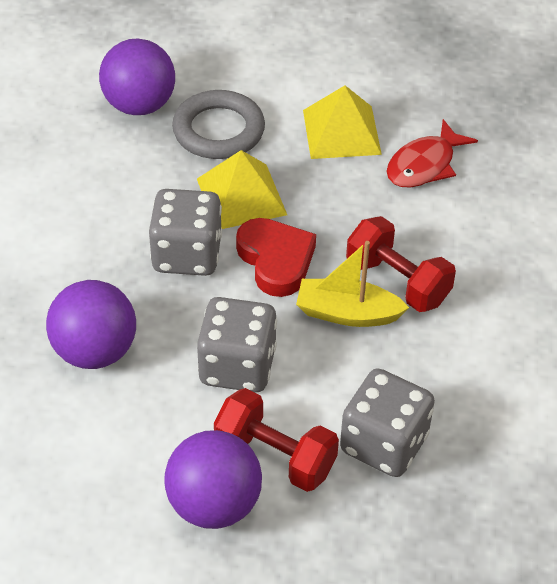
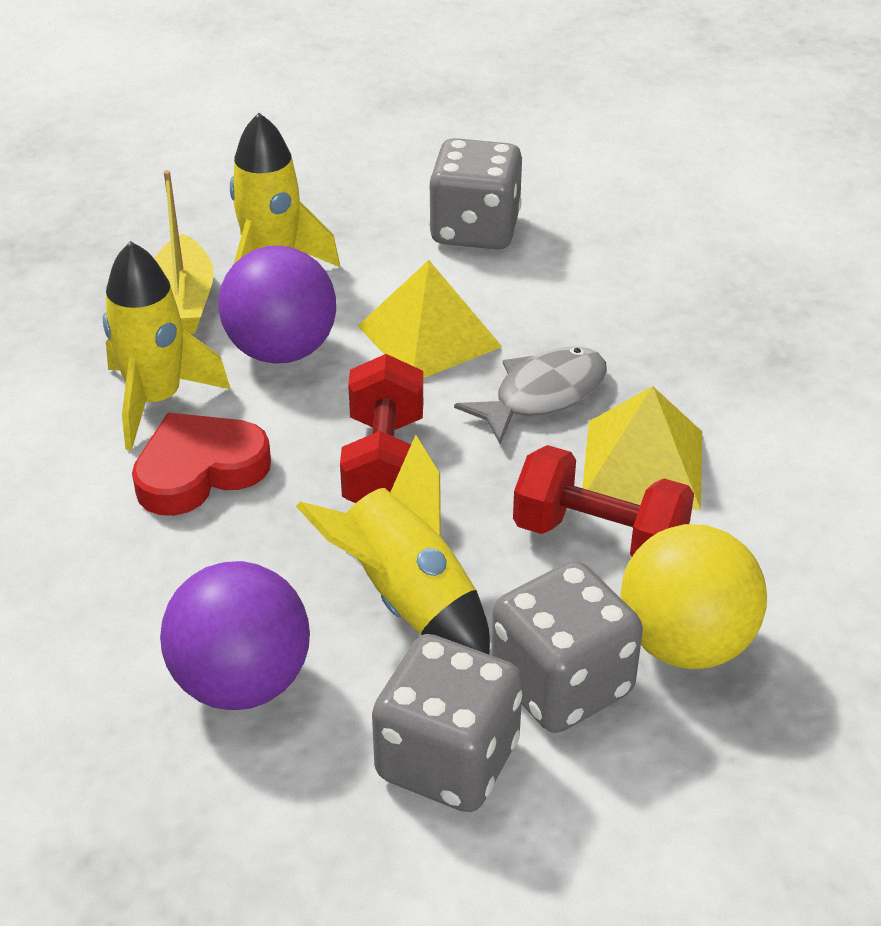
grey fish: none = 0 -> [454,346,607,444] = 1
grey ring: [172,90,265,159] = 1 -> none = 0
purple ball: [46,280,136,369] [99,39,175,115] [164,430,262,529] = 3 -> [160,561,310,710] [218,245,336,364] = 2
red fish: [386,119,478,188] = 1 -> none = 0
yellow ball: none = 0 -> [620,524,767,669] = 1
yellow rocket: none = 0 -> [103,241,230,450] [230,113,340,267] [296,435,490,654] = 3

